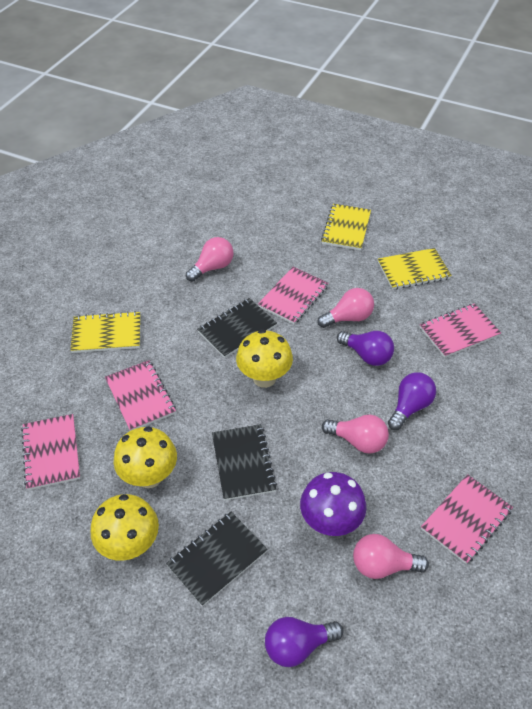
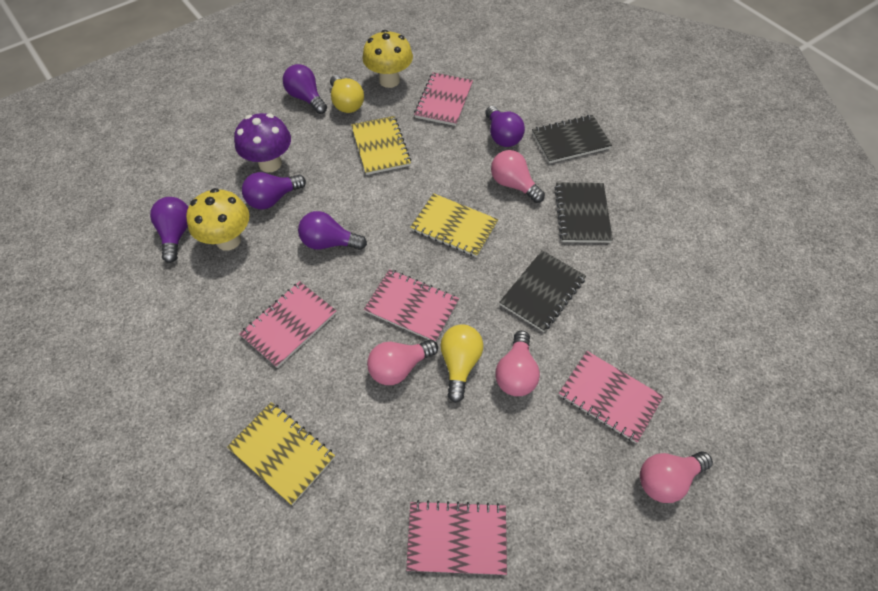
purple light bulb: [265,617,344,667] [337,331,394,366] [388,372,436,430] = 3 -> [150,197,188,263] [242,172,306,210] [283,64,327,114] [298,211,367,250] [485,106,525,147] = 5
yellow light bulb: none = 0 -> [330,75,364,113] [440,324,483,403] = 2
yellow mushroom: [90,494,159,561] [114,427,177,488] [236,329,293,388] = 3 -> [186,188,249,251] [362,30,413,88] = 2

